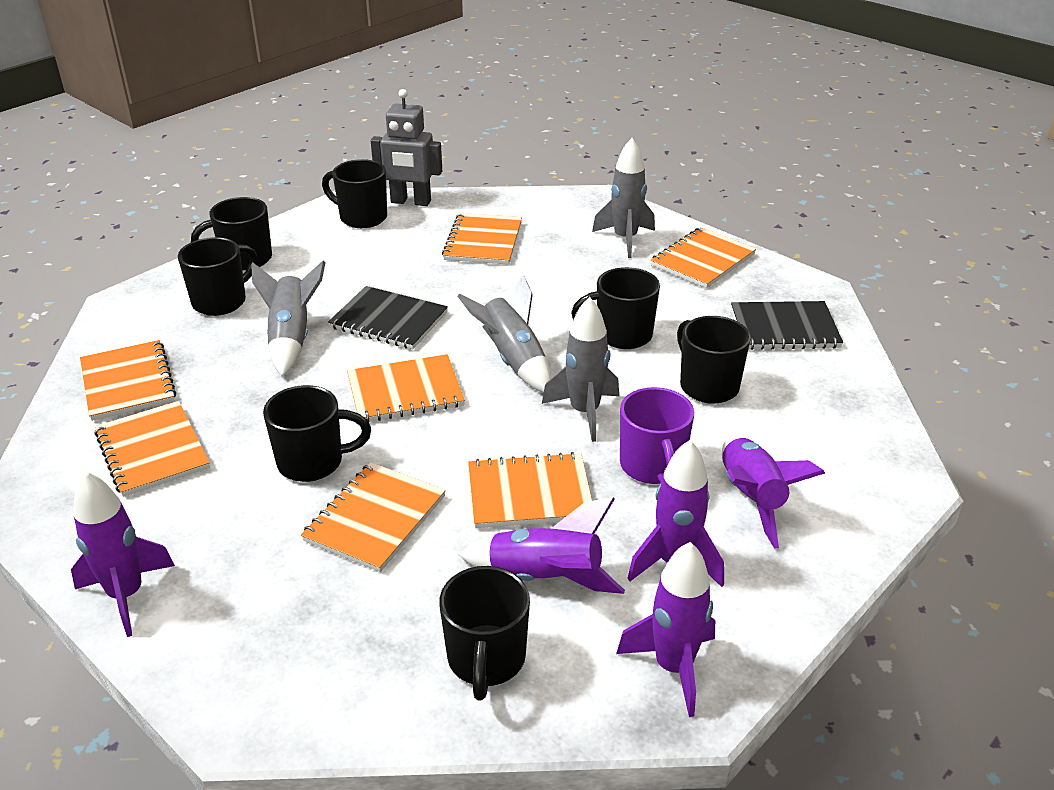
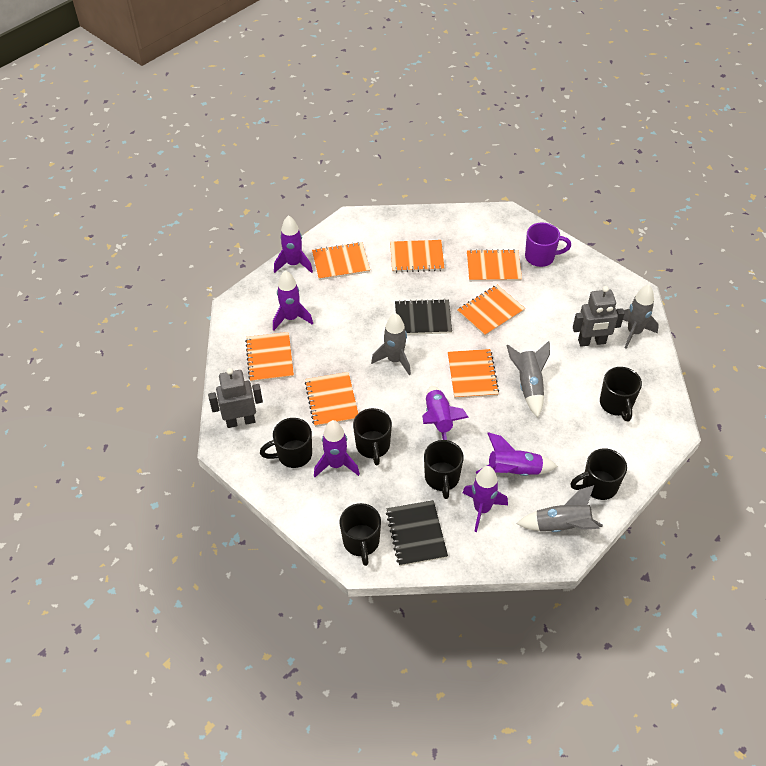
black mug: [178,237,258,316] [191,197,272,270] [263,385,371,482] [322,159,387,228] [439,566,530,700] [571,267,660,349] [677,316,751,404] = 7 -> [260,418,312,468] [340,503,381,566] [353,408,392,465] [424,440,464,499] [570,448,627,500] [600,367,642,422] = 6
grey robot: [371,89,442,206] = 1 -> [208,368,263,428] [573,286,625,347] = 2
purple rocket: [71,471,175,637] [459,497,625,594] [616,542,715,717] [627,440,724,587] [722,436,825,549] = 5 -> [273,270,313,331] [274,215,313,273] [314,420,360,477] [422,386,469,440] [463,466,508,532] [476,432,558,476] = 6

